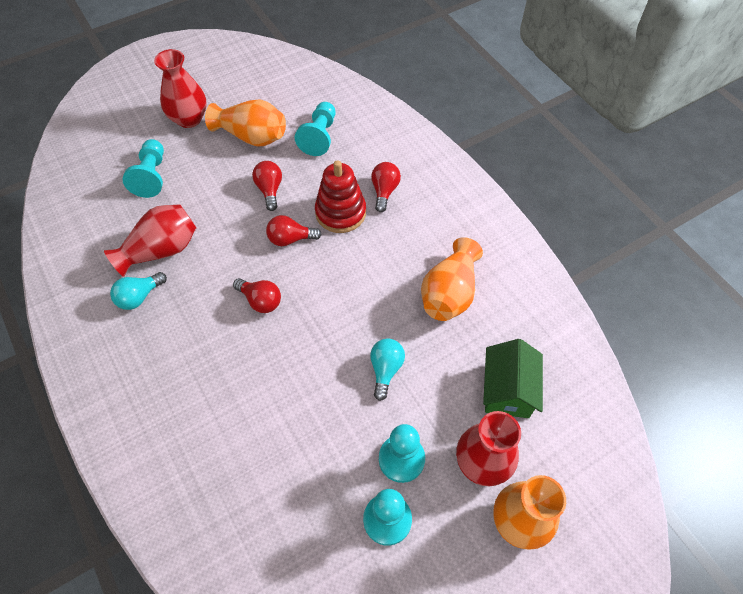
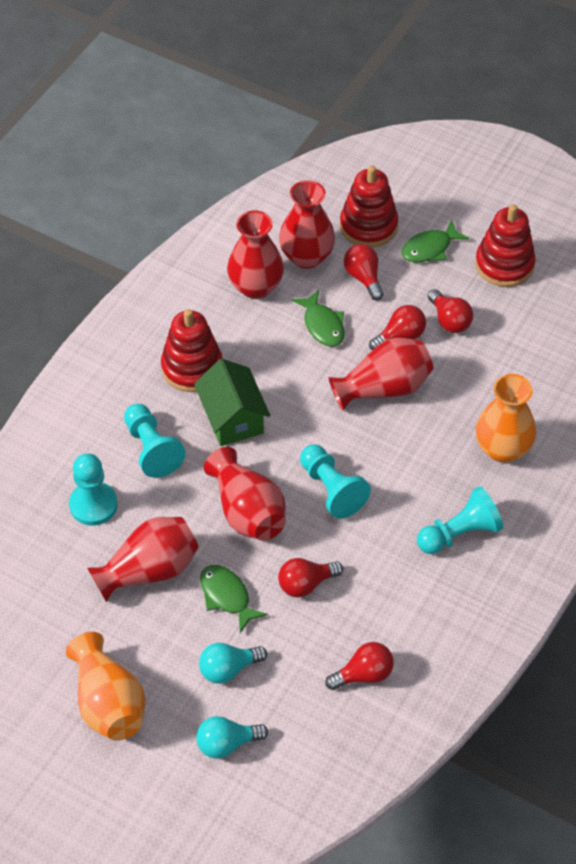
green fish: none = 0 -> [200,565,268,633] [292,290,345,347] [402,219,469,262] = 3
orange vase: [205,99,286,146] [421,237,483,321] [493,475,566,550] = 3 -> [66,632,146,741] [476,374,536,463] = 2
red light bulb: [233,278,281,313] [252,161,282,211] [266,215,322,246] [371,162,401,212] = 4 -> [278,558,343,597] [325,642,394,690] [344,244,384,300] [369,305,426,350] [428,289,473,333] = 5
red stacking toy: [315,160,366,233] = 1 -> [161,309,223,392] [340,165,399,248] [475,204,536,287] = 3
red vase: [104,204,196,277] [154,49,206,128] [456,411,521,486] = 3 -> [87,517,199,602] [204,447,286,541] [227,210,284,299] [279,180,335,269] [328,338,434,411] = 5

